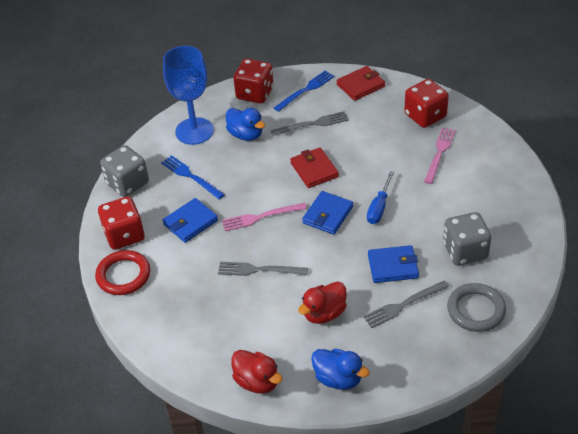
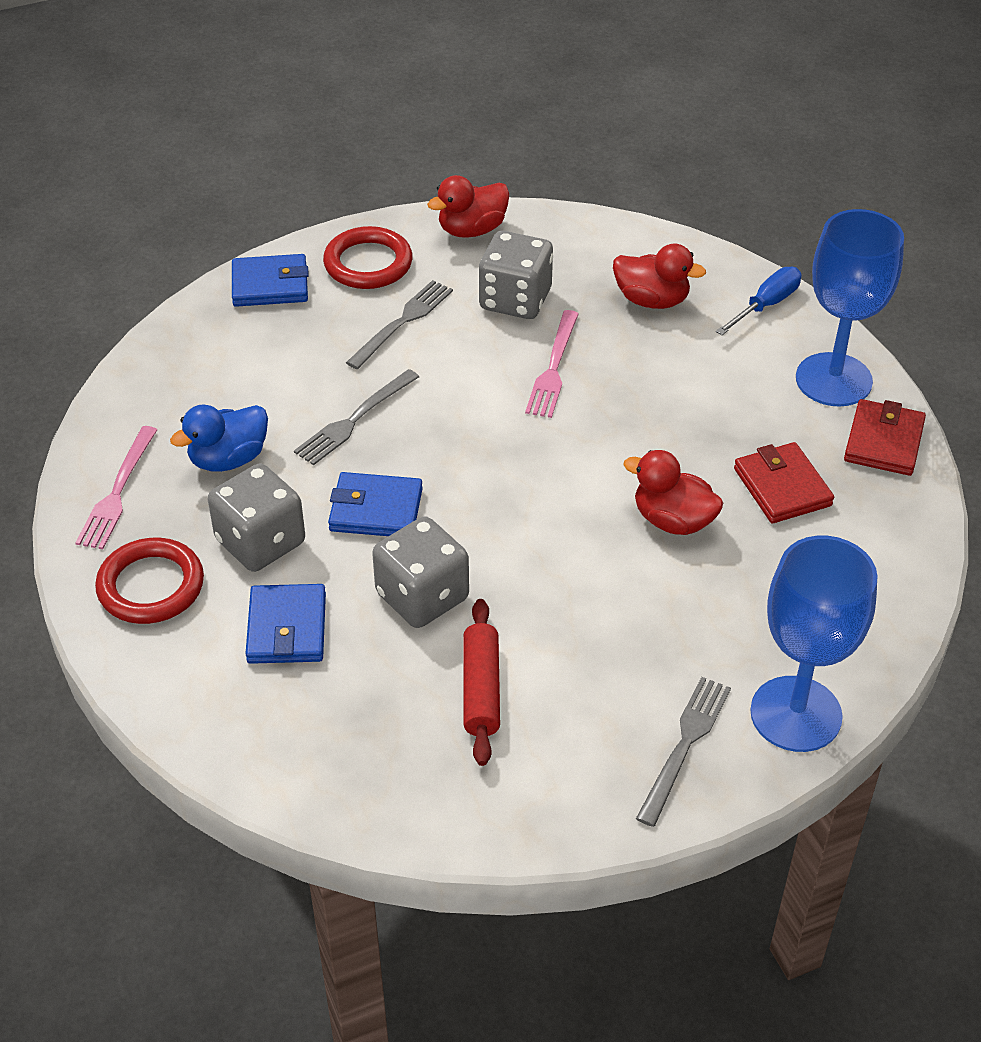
blue duck: [226,108,265,141] [311,349,370,390] = 2 -> [170,405,268,472] = 1
blue fork: [161,155,225,199] [274,71,334,112] = 2 -> none = 0
blue goblet: [163,46,214,145] = 1 -> [750,536,878,752] [796,209,904,407] = 2
grey dice: [100,145,149,197] [443,212,491,266] = 2 -> [208,464,305,572] [372,516,469,628] [479,231,553,319] = 3
grey ring: [447,283,506,332] = 1 -> none = 0
red dice: [98,196,145,250] [234,59,273,103] [404,79,449,128] = 3 -> none = 0
red duck: [231,350,282,394] [298,281,347,324] = 2 -> [427,175,509,238] [613,243,706,309] [623,450,723,535] = 3
red ring: [95,250,150,295] = 1 -> [95,538,204,624] [323,226,413,289] = 2
red rolling pin: none = 0 -> [463,599,500,766] = 1

